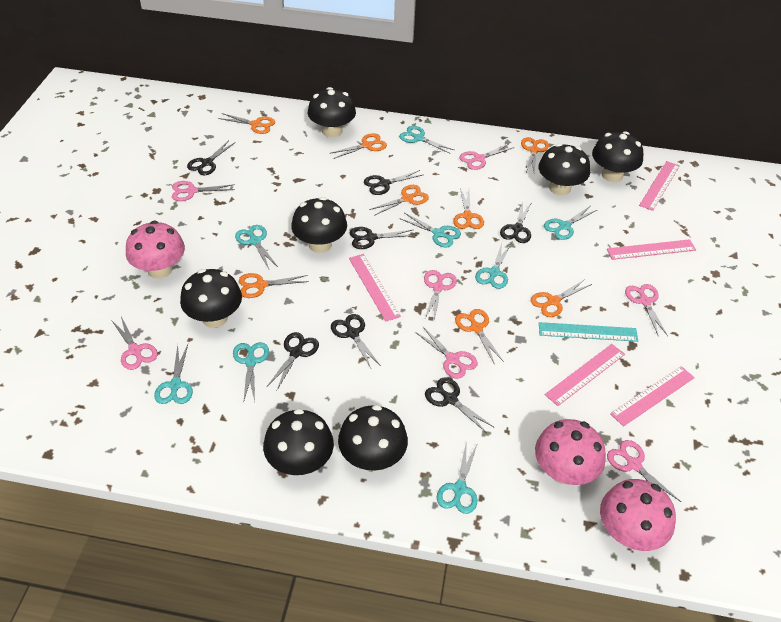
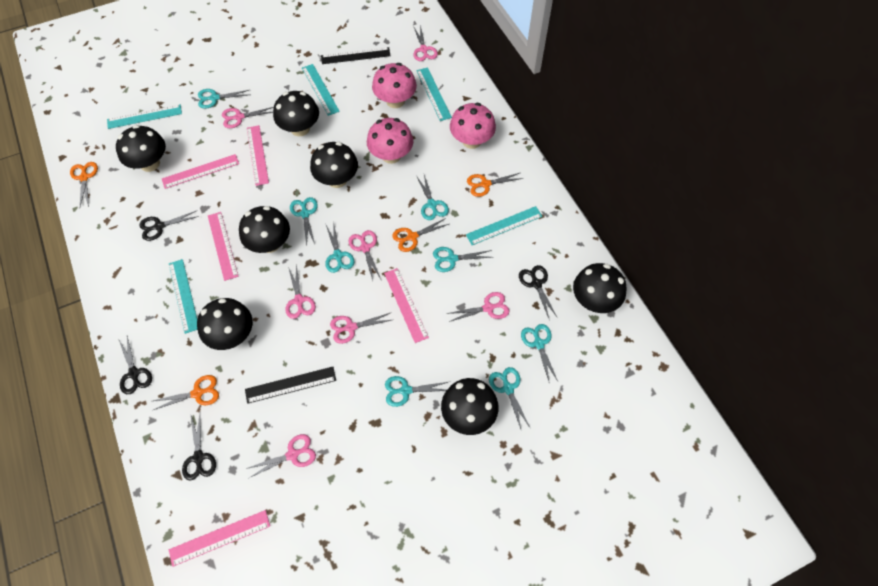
black ruler: none = 0 -> [245,367,336,404] [321,47,391,64] = 2
black scissors: [187,140,236,175] [267,332,319,390] [331,314,381,368] [350,227,416,249] [364,170,422,195] [425,378,494,433] [500,202,532,243] = 7 -> [119,336,152,394] [139,210,199,241] [182,414,216,481] [519,265,557,318] = 4
orange scissors: [218,113,275,134] [239,273,309,298] [329,133,387,159] [369,185,429,216] [453,188,484,229] [455,309,504,365] [521,137,549,174] [531,279,592,317] = 8 -> [70,162,98,207] [153,375,219,410] [392,218,449,252] [467,173,524,197] = 4
turquoise ruler: [539,322,638,342] = 1 -> [107,104,182,129] [169,259,197,334] [302,64,340,116] [416,67,452,121] [466,206,542,245] = 5

